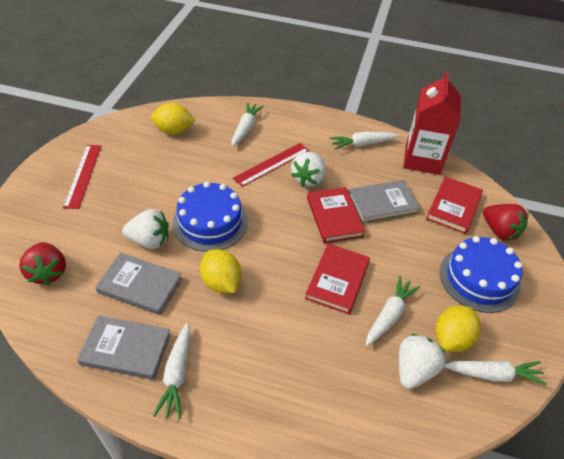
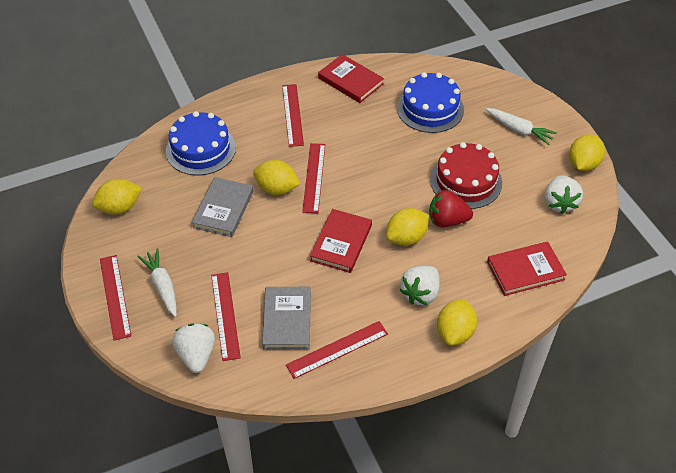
grey book: [77,315,171,380] [95,253,182,315] [349,180,420,224] = 3 -> [192,177,254,237] [262,287,311,349] = 2
red cake: none = 0 -> [430,142,502,209] = 1
red carton: [403,71,461,175] = 1 -> none = 0
red ruler: [63,145,101,209] [233,143,309,187] = 2 -> [100,255,131,340] [211,272,241,361] [282,84,304,147] [286,321,388,379] [302,143,325,213] = 5
red strawberry: [19,242,66,285] [483,204,529,241] = 2 -> [429,190,473,227] = 1
white carrot: [153,323,190,419] [232,102,264,147] [329,131,399,150] [366,276,420,346] [444,361,547,385] = 5 -> [137,248,177,317] [486,108,557,145] = 2
yellow lemon: [151,103,196,134] [200,249,241,293] [435,305,481,352] = 3 -> [92,179,142,215] [253,160,300,195] [386,208,429,246] [437,299,477,346] [569,134,605,171] = 5

